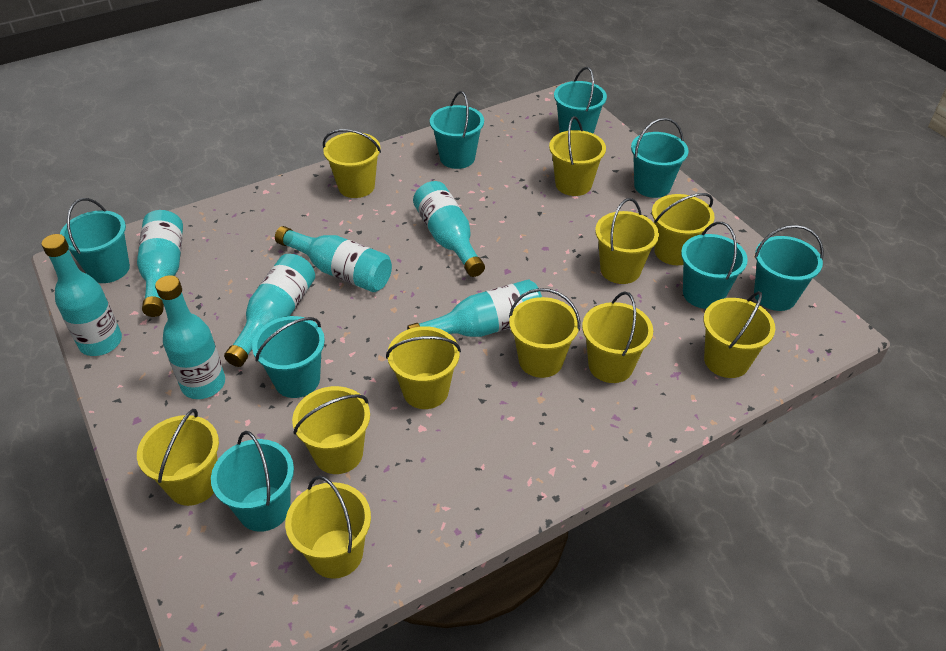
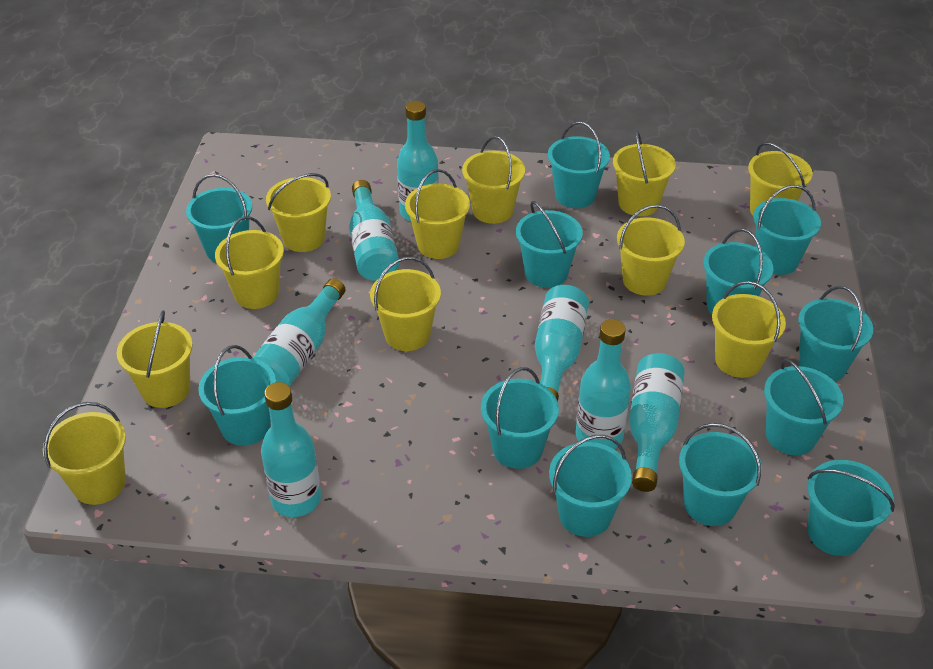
turquoise bucket: [60,198,130,283] [211,431,294,532] [252,316,325,398] [430,91,484,169] [554,67,607,134] [631,118,689,198] [681,222,748,309] [754,225,824,311] = 8 -> [186,174,252,262] [198,345,276,446] [481,367,559,469] [516,201,583,288] [548,122,610,208] [549,435,632,537] [679,423,762,526] [703,229,773,314] [753,185,821,275] [764,359,844,455] [798,286,873,382] [808,460,895,556] = 12

